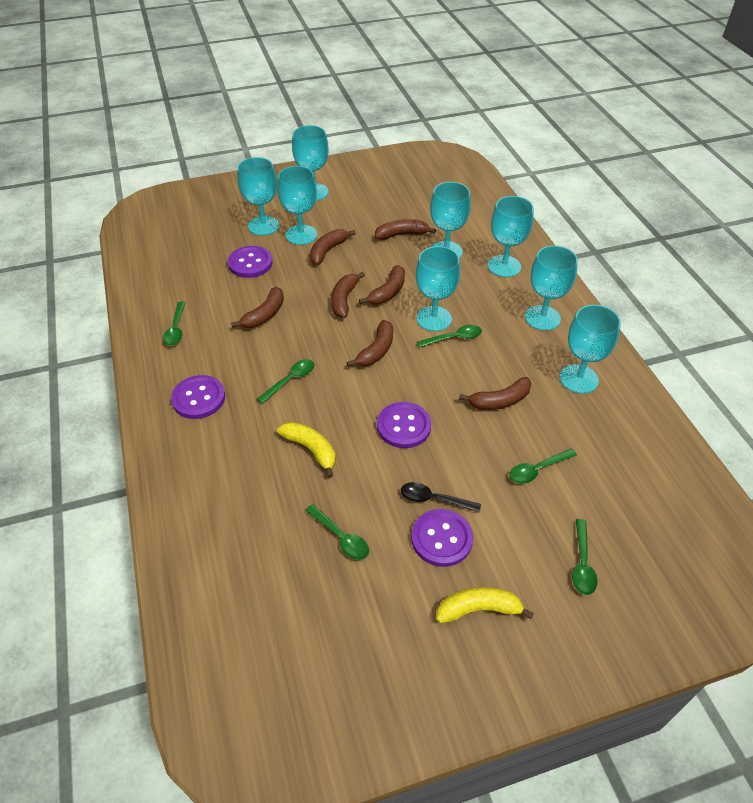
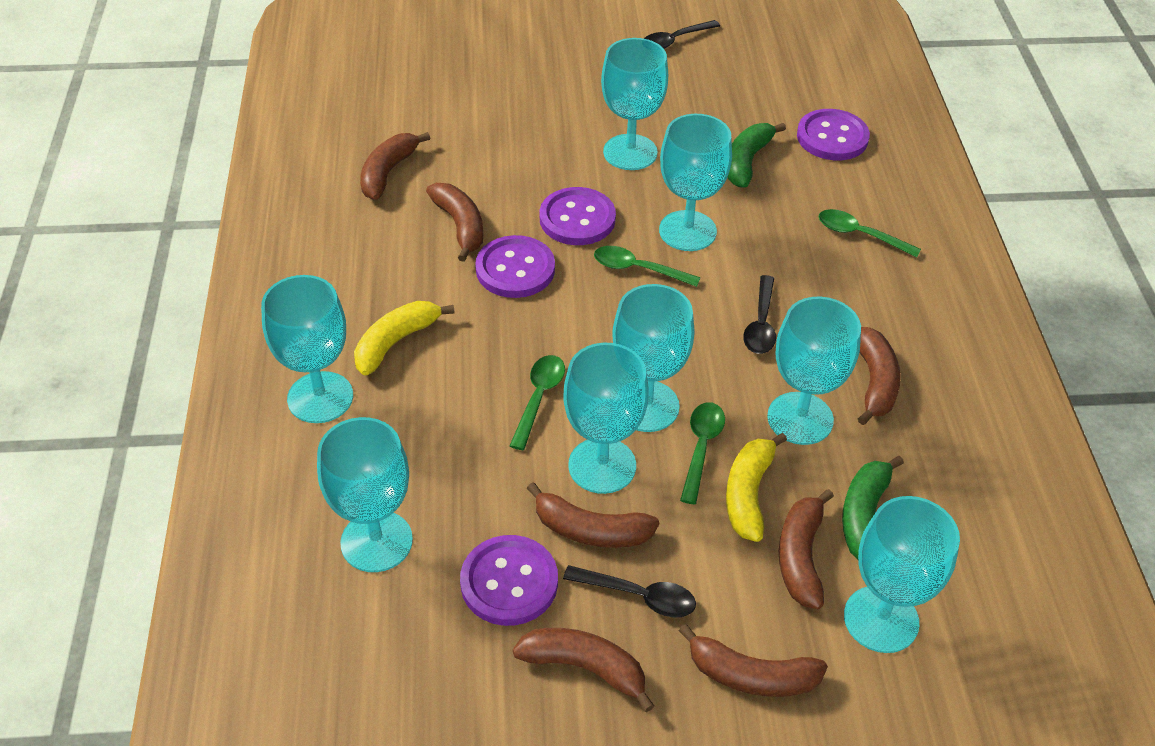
black spoon: [401,482,481,512] = 1 -> [563,565,696,617] [644,20,720,49] [743,275,776,354] = 3
green banana: none = 0 -> [728,123,786,188] [842,456,904,559] = 2
green spoon: [163,301,186,346] [257,359,314,404] [305,504,369,560] [417,325,482,348] [509,449,577,484] [572,519,598,595] = 6 -> [510,355,565,450] [594,246,701,287] [680,402,725,505] [819,209,921,258] = 4

